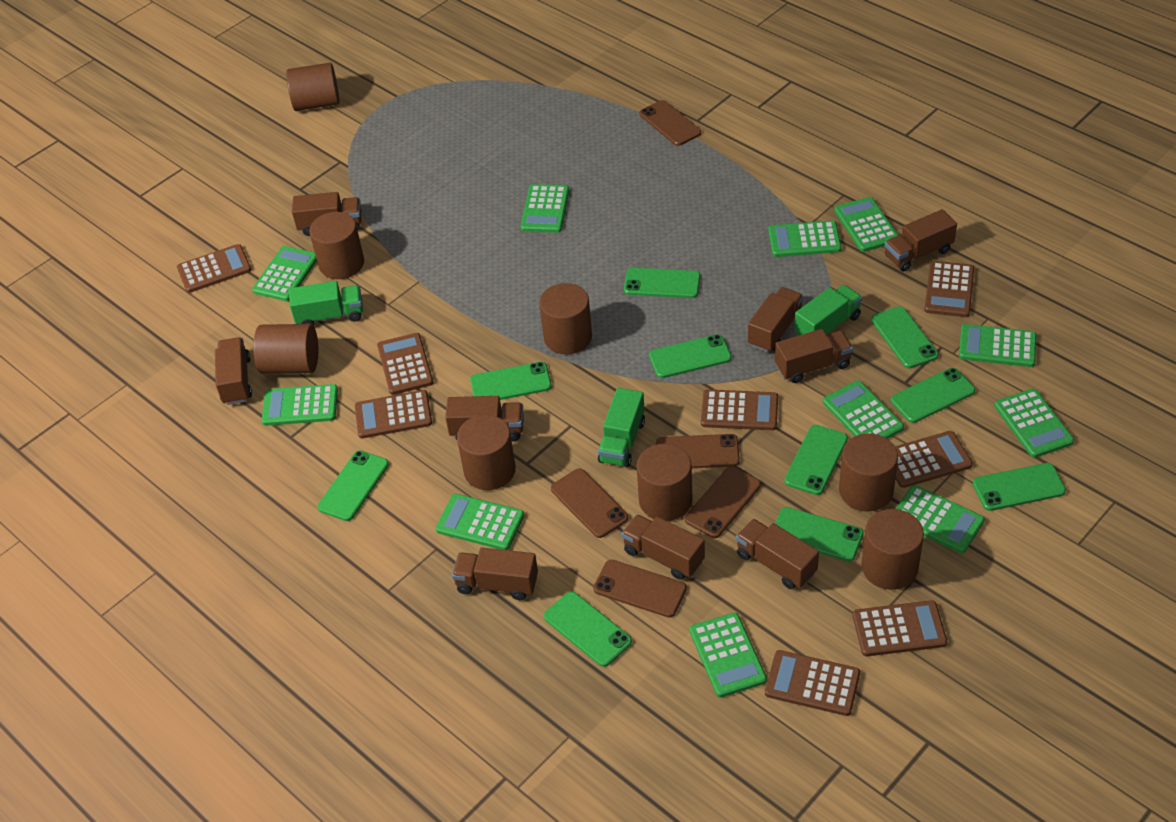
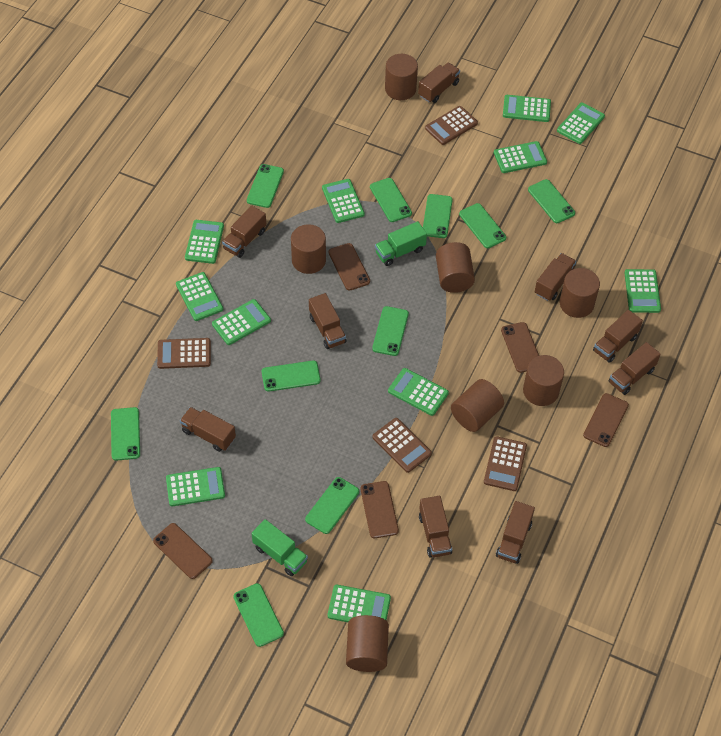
brown calculator: [177,244,251,293] [355,390,432,439] [377,333,433,395] [701,389,778,430] [765,650,860,716] [853,600,947,656] [895,431,973,488] [924,261,974,317] = 8 -> [157,338,211,369] [372,418,432,473] [425,106,478,145] [484,436,527,491] = 4
brown cylinder: [253,324,318,374] [286,63,339,111] [309,212,364,279] [457,415,516,490] [539,283,592,354] [636,444,692,521] [839,433,898,512] [861,509,924,590] = 8 -> [291,224,326,274] [346,615,389,672] [385,54,418,100] [436,242,475,293] [451,379,504,432] [523,355,564,406] [560,268,600,318] = 7
green truck: [289,281,363,326] [598,388,645,468] [794,285,862,336] = 3 -> [252,519,308,576] [375,221,427,266] = 2

